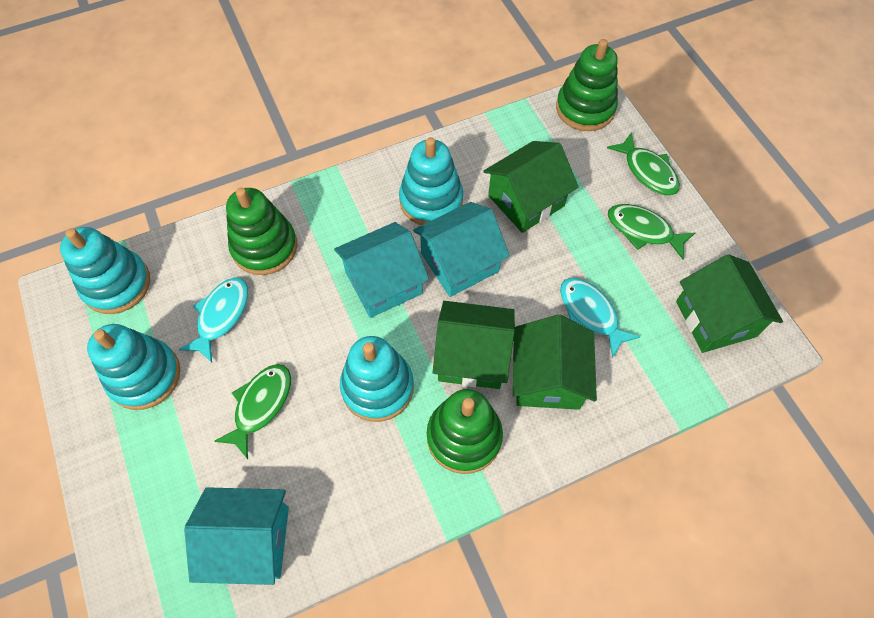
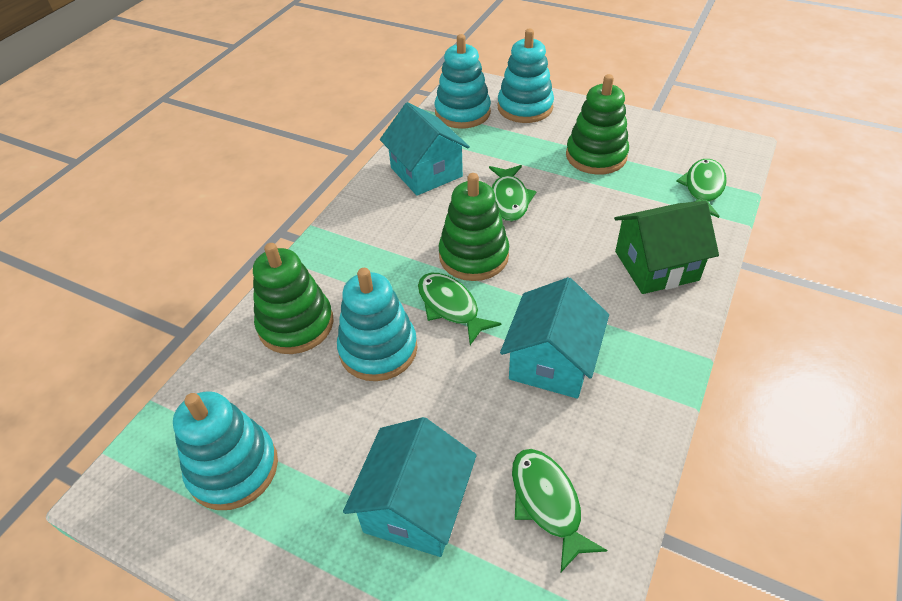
green fish: [214,364,291,459] [607,132,680,196] [608,204,695,260] = 3 -> [418,273,502,345] [489,165,537,221] [512,449,607,572] [677,159,726,218] = 4
green house: [433,301,515,389] [483,141,579,233] [513,314,597,410] [676,254,783,353] = 4 -> [614,201,719,294] = 1
turquoise fish: [179,277,248,363] [560,278,640,358] = 2 -> none = 0

